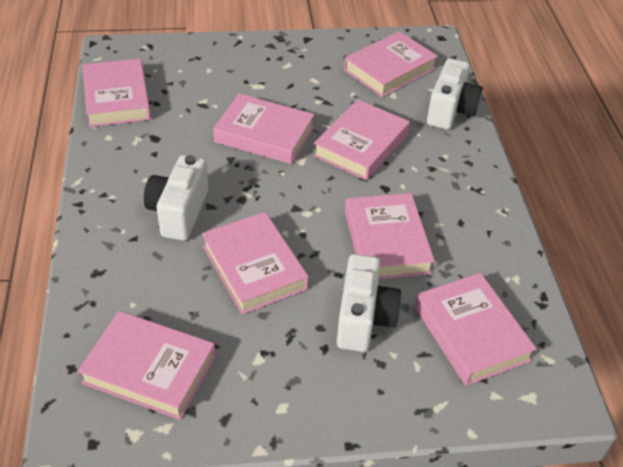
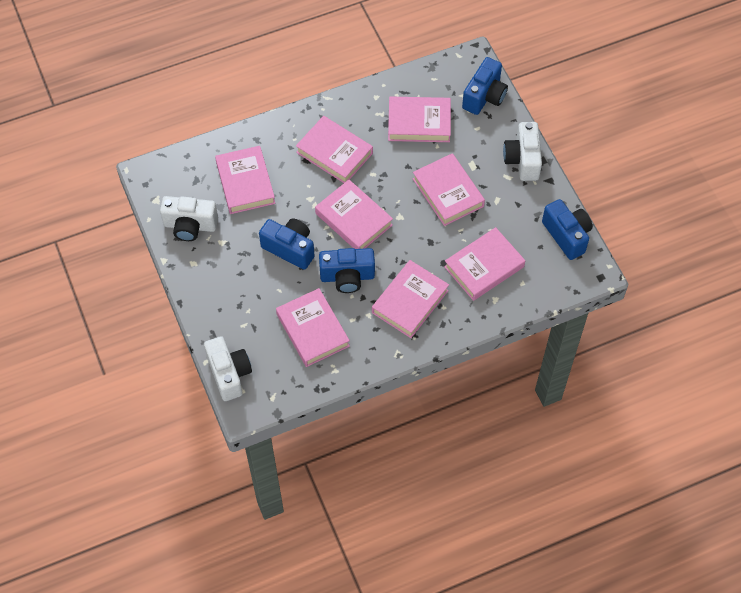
blue camera: none = 0 -> [259,218,314,270] [319,248,375,293] [462,57,508,115] [542,199,593,260] = 4

